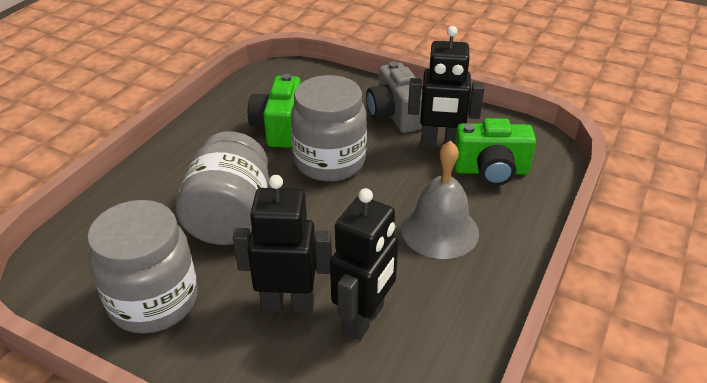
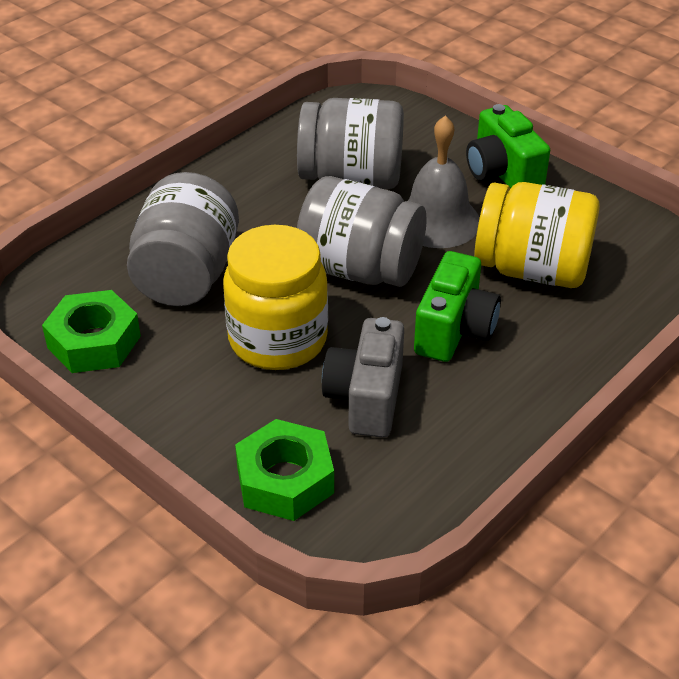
black robot: [233,175,332,313] [330,188,398,340] [408,26,484,148] = 3 -> none = 0
green nut: none = 0 -> [42,290,141,373] [235,419,334,521] = 2
yellow jar: none = 0 -> [223,225,328,370] [474,182,600,288] = 2

